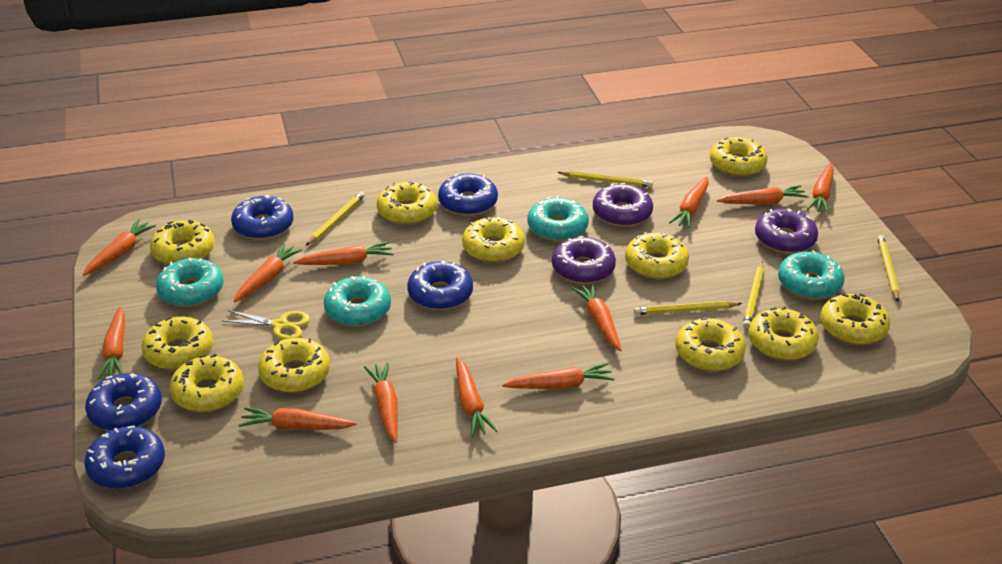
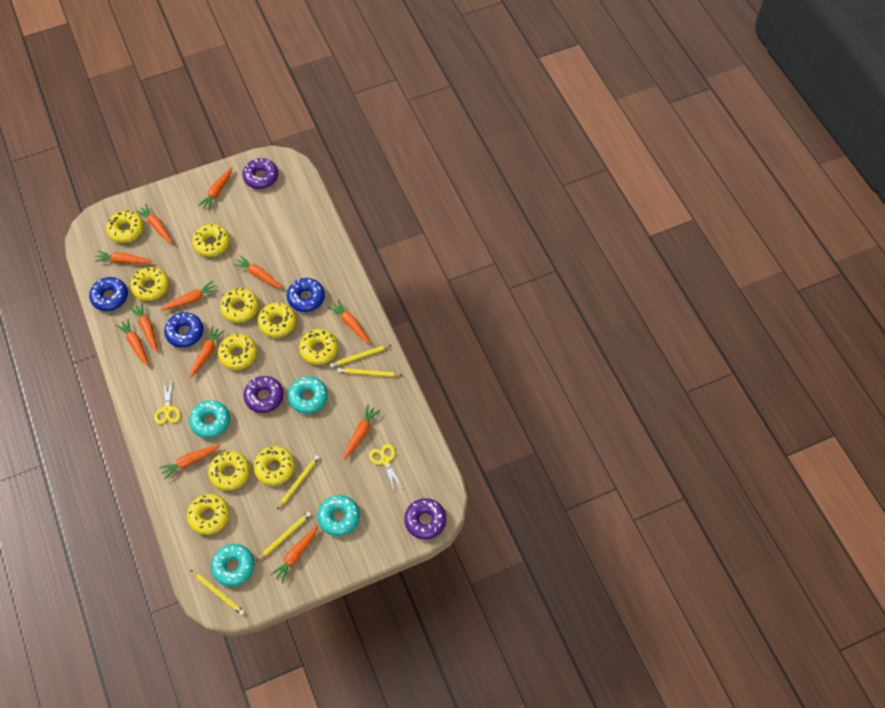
blue donut: [84,425,165,489] [85,373,162,431] [231,195,294,240] [407,261,473,310] [438,173,498,216] = 5 -> [89,277,128,311] [164,312,203,348] [287,278,325,312] = 3
yellow donut: [141,317,213,370] [150,220,215,265] [170,354,244,412] [258,338,330,393] [377,181,437,225] [462,217,525,263] [625,232,689,279] [675,317,746,371] [710,137,768,176] [748,306,819,361] [820,293,890,345] = 11 -> [106,211,144,243] [130,267,169,301] [187,494,229,535] [192,224,230,257] [208,451,250,491] [218,334,257,370] [220,288,259,323] [253,446,295,485] [258,303,296,338] [299,329,338,365] = 10
yellow scissors: [223,310,310,340] = 1 -> [154,378,181,424] [369,444,403,490] = 2

